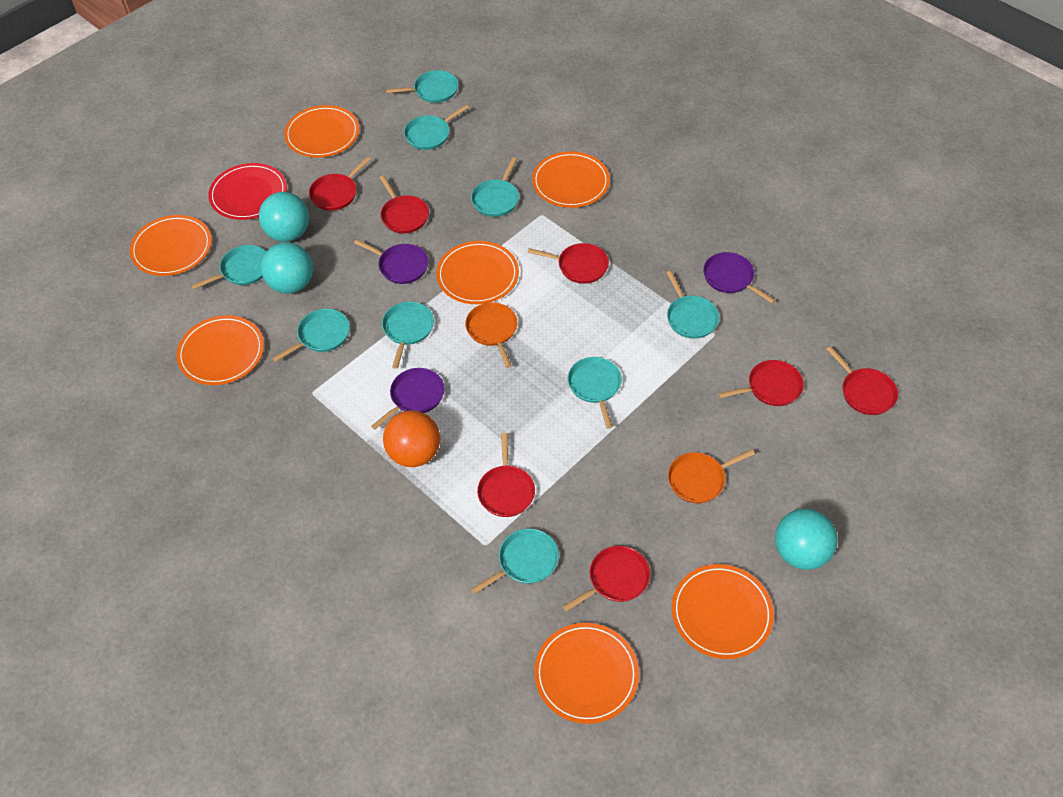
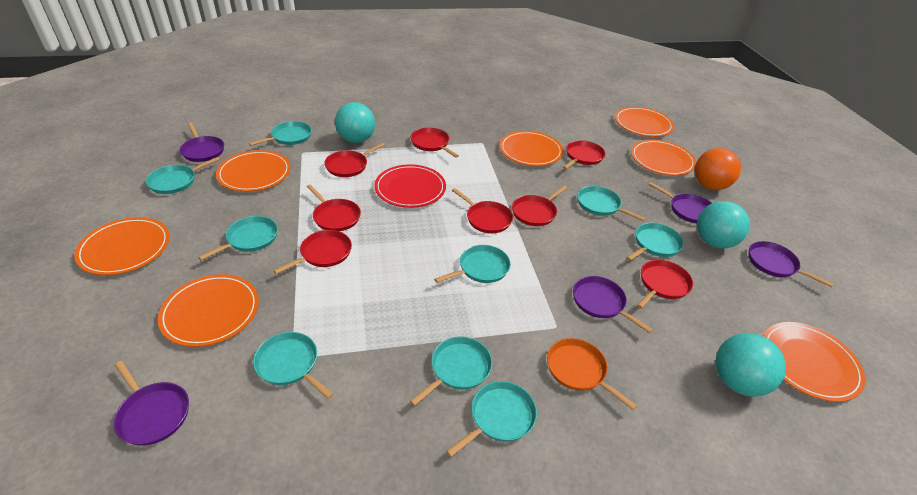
orange pan: [465,302,517,368] [668,449,755,503] = 2 -> [547,338,637,410] = 1
purple pan: [354,239,429,284] [371,368,444,430] [703,252,775,303] = 3 -> [114,361,189,446] [180,123,224,162] [573,276,653,333] [648,182,712,223] [749,241,834,288] = 5
red pan: [309,157,371,211] [380,176,429,233] [477,433,535,517] [528,243,609,284] [562,546,650,612] [718,360,804,406] [826,346,898,415] = 7 -> [273,230,352,274] [307,184,361,231] [324,143,385,177] [411,127,459,158] [452,188,513,233] [512,185,567,226] [563,140,606,169] [637,260,693,309] = 8

